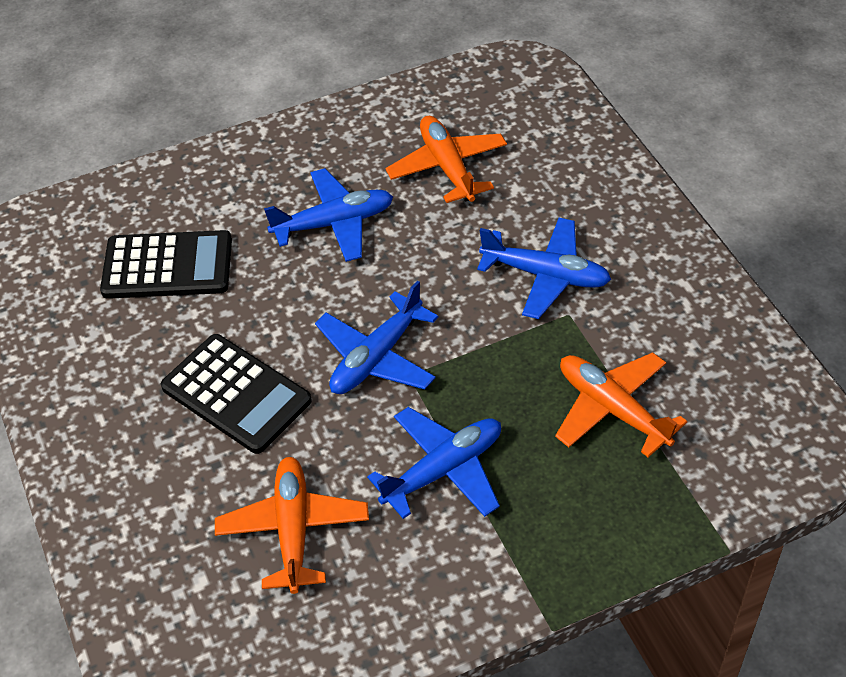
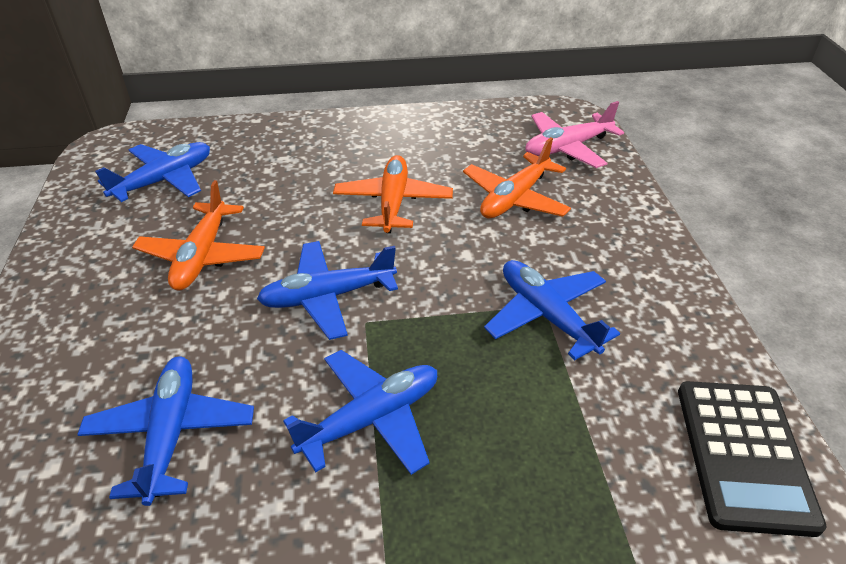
black calculator: [100,230,232,299] [161,334,312,454] = 2 -> [678,381,827,537] = 1
blue plane: [264,168,393,262] [315,281,438,394] [367,407,501,519] [477,218,611,319] = 4 -> [77,356,254,506] [95,142,210,202] [257,241,398,340] [283,350,437,475] [484,260,620,360] = 5
pink plane: none = 0 -> [525,101,624,168] = 1

